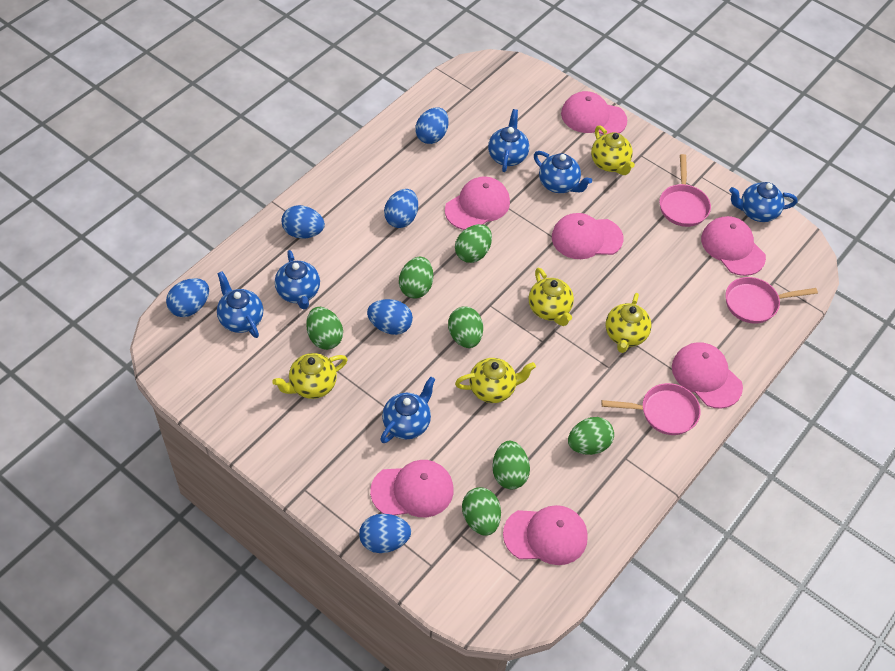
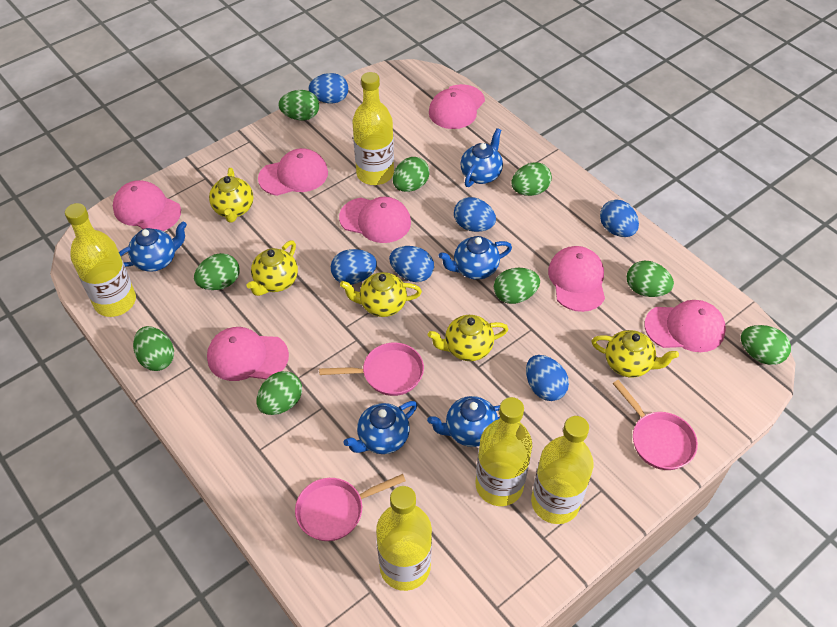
blue teapot: [217,271,263,338] [275,250,320,309] [380,377,435,443] [488,109,529,172] [534,151,592,193] [729,182,798,222] = 6 -> [119,221,187,272] [343,401,417,454] [427,396,500,447] [439,236,512,280] [460,128,503,187] = 5
green egg: [306,307,343,350] [399,257,433,299] [448,306,483,348] [455,224,492,263] [462,487,501,536] [492,441,530,489] [568,417,614,455] = 7 -> [133,326,174,371] [194,253,240,290] [256,371,302,415] [278,90,319,120] [393,157,430,192] [494,268,540,304] [511,162,552,196] [627,261,674,297] [741,325,791,365] = 9
yellow bottle: none = 0 -> [65,203,136,317] [352,72,394,185] [376,486,432,591] [476,397,532,506] [531,416,593,524] = 5

